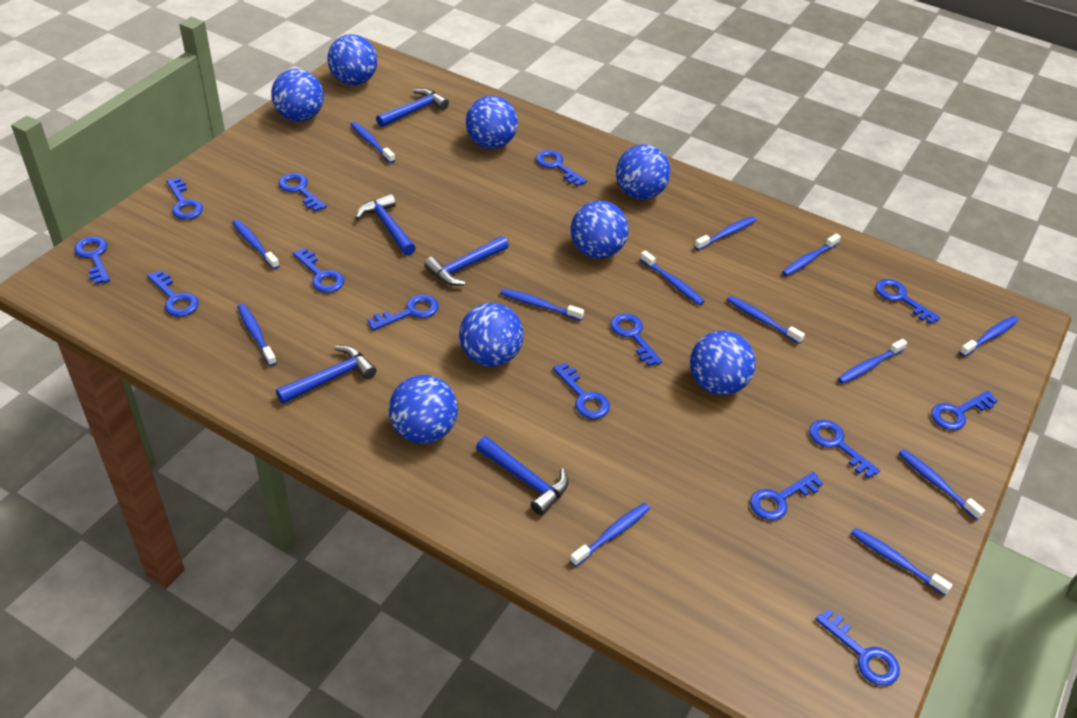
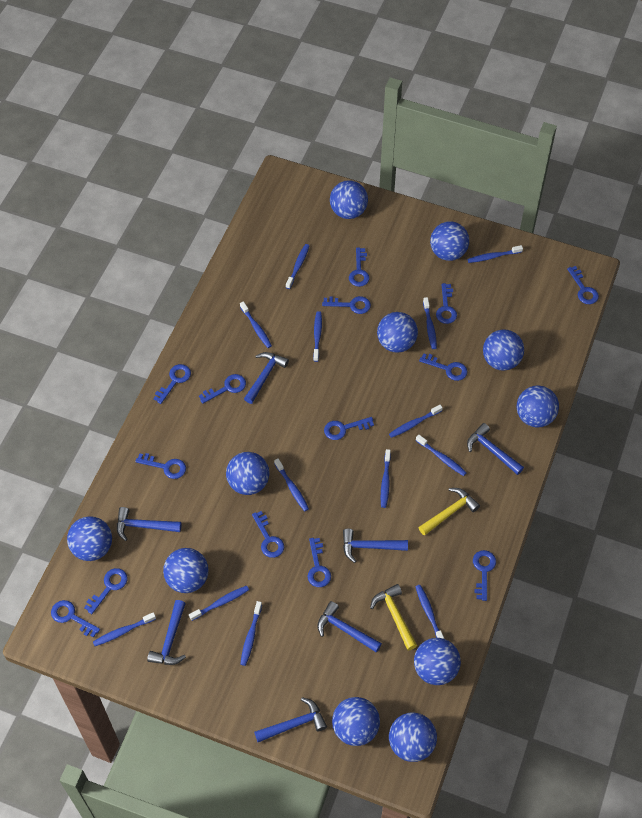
blue ball: [271,69,324,122] [327,34,377,85] [389,375,458,444] [459,302,524,367] [466,95,518,149] [571,200,628,259] [616,144,671,200] [690,330,756,395] = 8 -> [67,516,112,561] [163,548,209,593] [226,452,269,495] [330,180,368,219] [332,697,380,746] [377,312,418,353] [389,713,437,762] [414,638,461,685] [430,221,469,261] [483,329,524,371] [517,386,559,427] = 11
blue hammer: [276,346,376,404] [356,194,416,256] [376,88,449,127] [424,236,509,286] [476,436,568,515] = 5 -> [117,507,181,541] [147,600,186,665] [244,352,289,404] [254,697,327,742] [317,601,382,653] [343,529,408,563] [467,423,524,475] = 7
yellow hammer: none = 0 -> [370,584,417,651] [419,488,480,536] = 2

